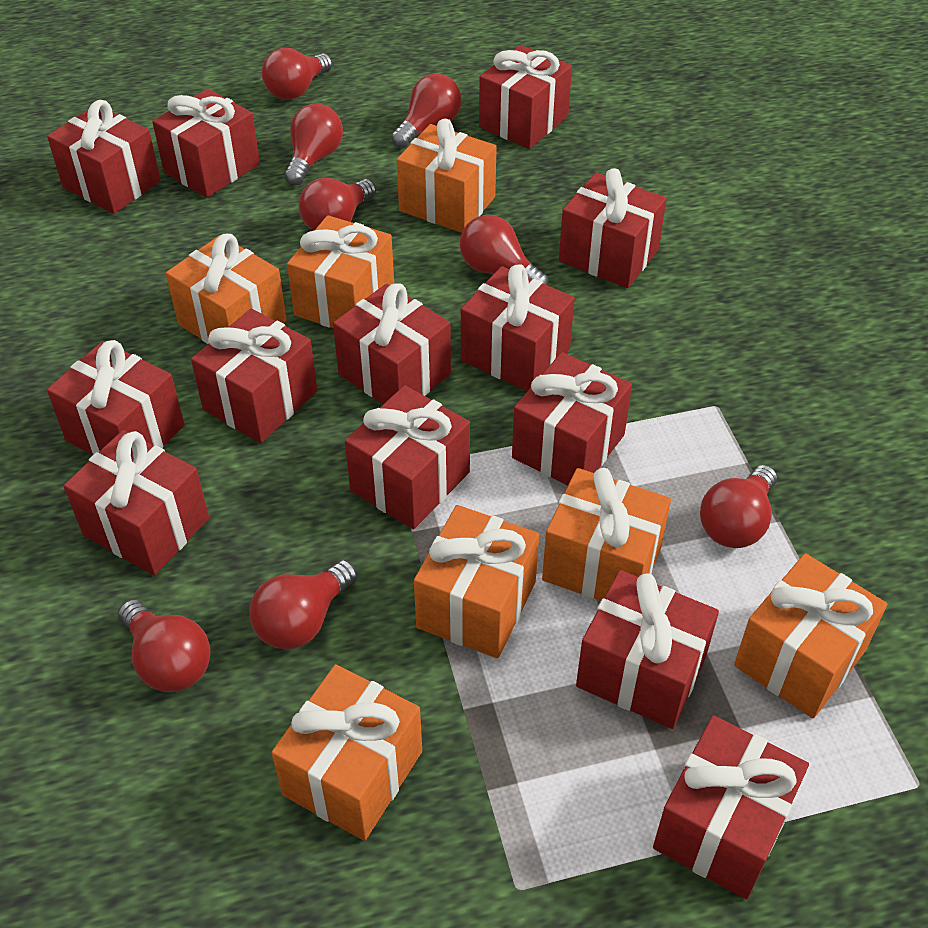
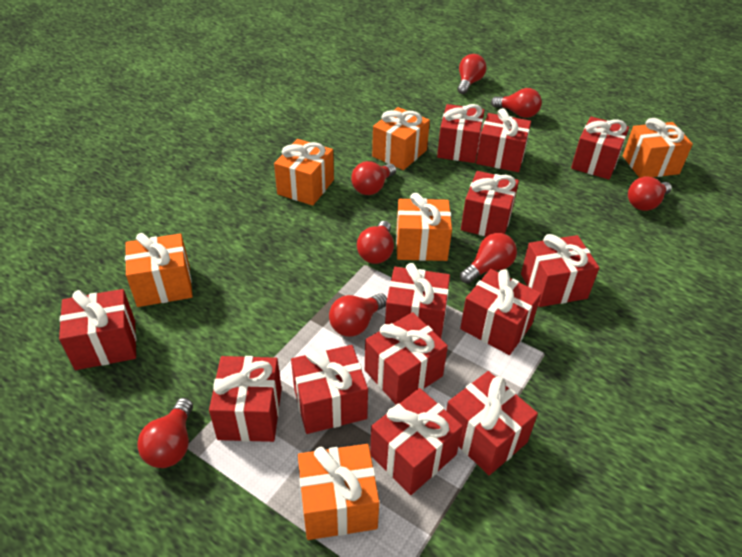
orange gift: [166,234,287,344] [271,664,422,841] [287,215,394,328] [397,119,497,233] [414,505,539,658] [542,468,671,601] [734,553,887,718] = 7 -> [125,233,193,307] [274,139,334,206] [298,444,379,540] [372,107,430,170] [396,193,452,261] [623,118,693,178] = 6

